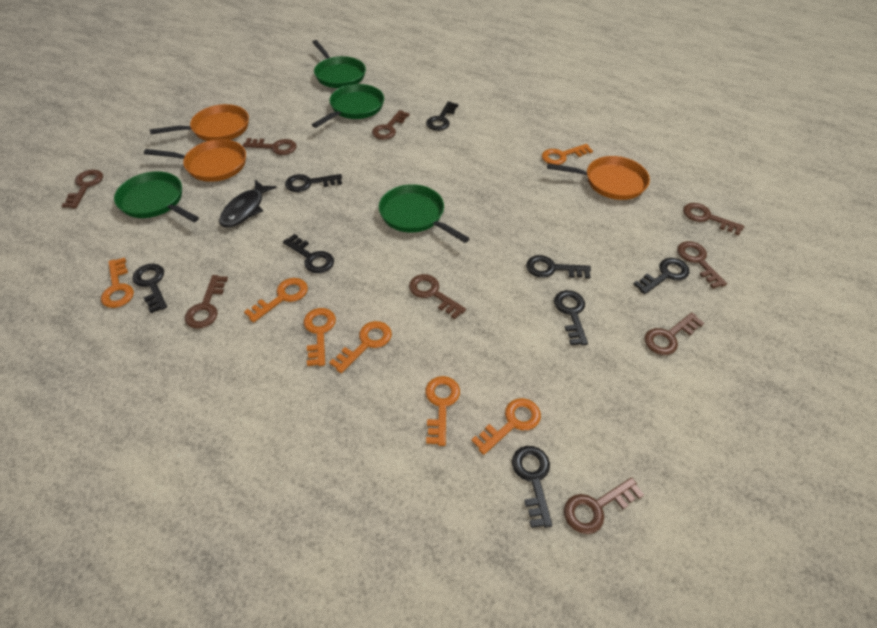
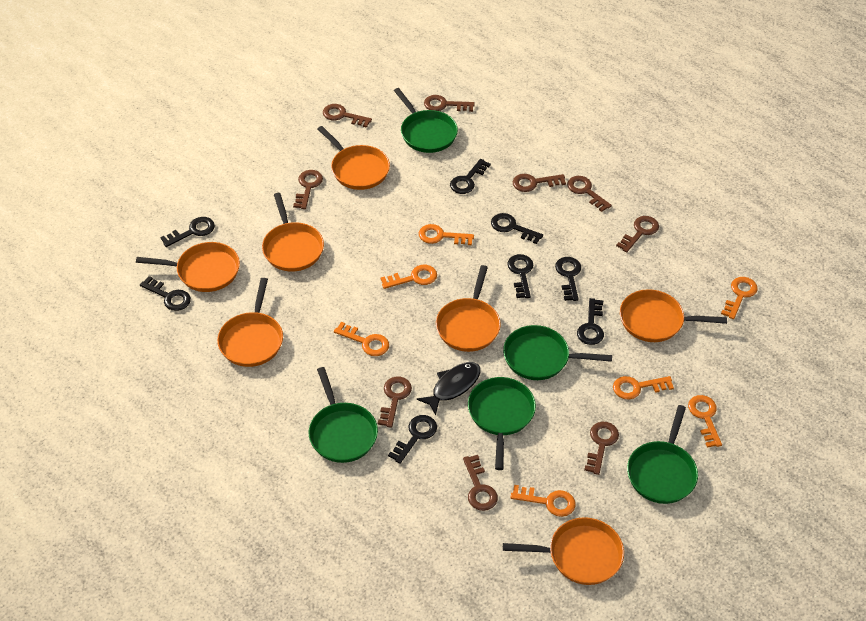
green pan: [114,171,199,222] [312,40,366,88] [312,84,384,128] [379,184,470,243] = 4 -> [309,367,378,463] [394,88,458,153] [468,377,536,470] [503,325,612,380] [627,405,698,504] = 5
orange pan: [144,139,246,182] [150,104,249,141] [547,156,650,200] = 3 -> [136,242,240,292] [217,278,283,367] [262,193,324,272] [318,126,390,190] [436,265,501,352] [503,517,624,585] [620,289,727,342] = 7

